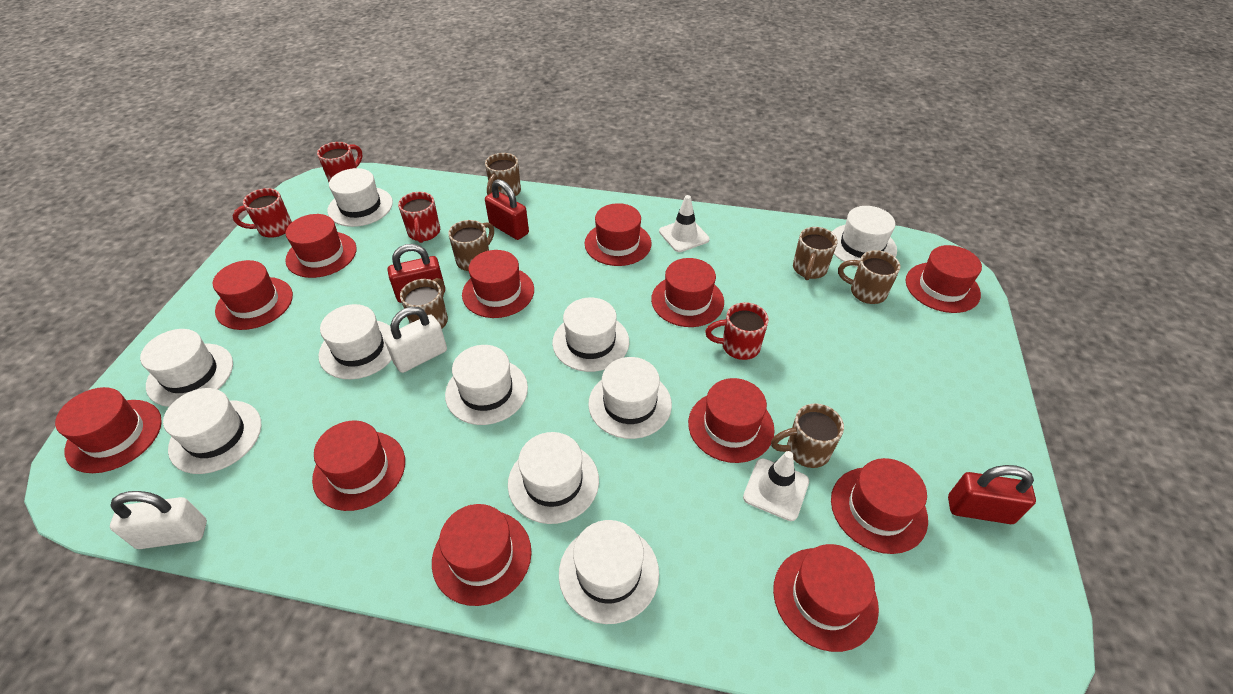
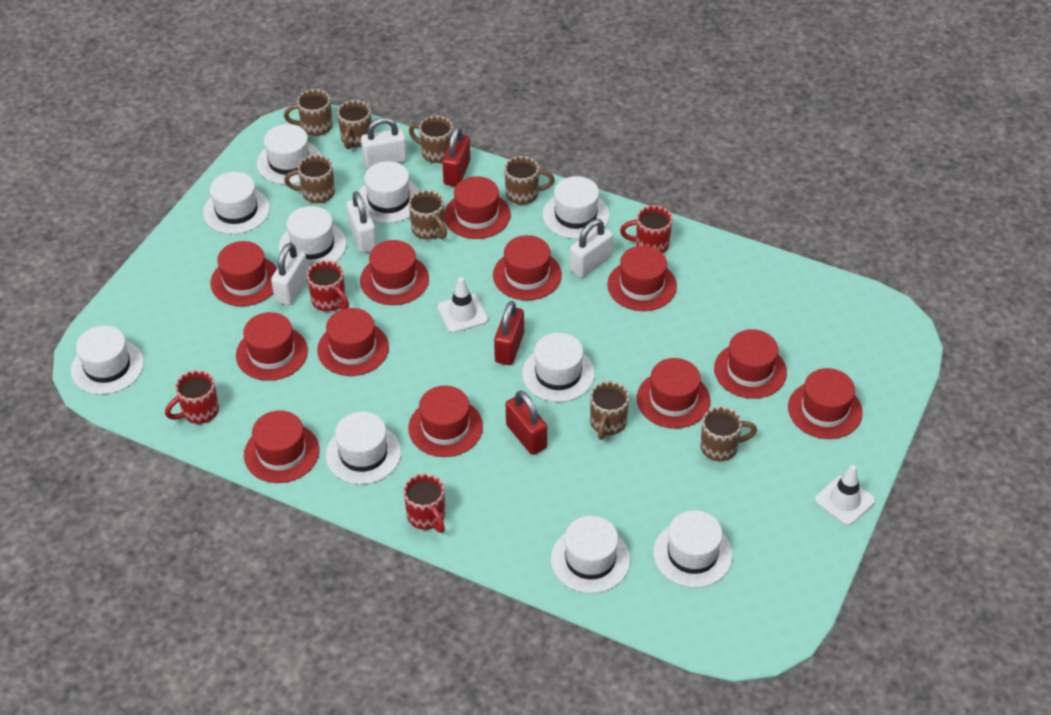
brown mug: [400,278,448,328] [448,220,494,271] [485,153,521,197] [771,403,844,468] [793,227,838,280] [838,250,900,304] = 6 -> [284,89,333,136] [284,155,335,203] [337,100,372,149] [409,116,453,163] [409,190,447,239] [505,156,555,204] [590,381,629,440] [700,407,757,461] = 8
white padlock: [110,491,207,549] [384,307,447,373] = 2 -> [271,243,308,305] [346,191,377,253] [361,117,407,169] [570,219,613,278] = 4

